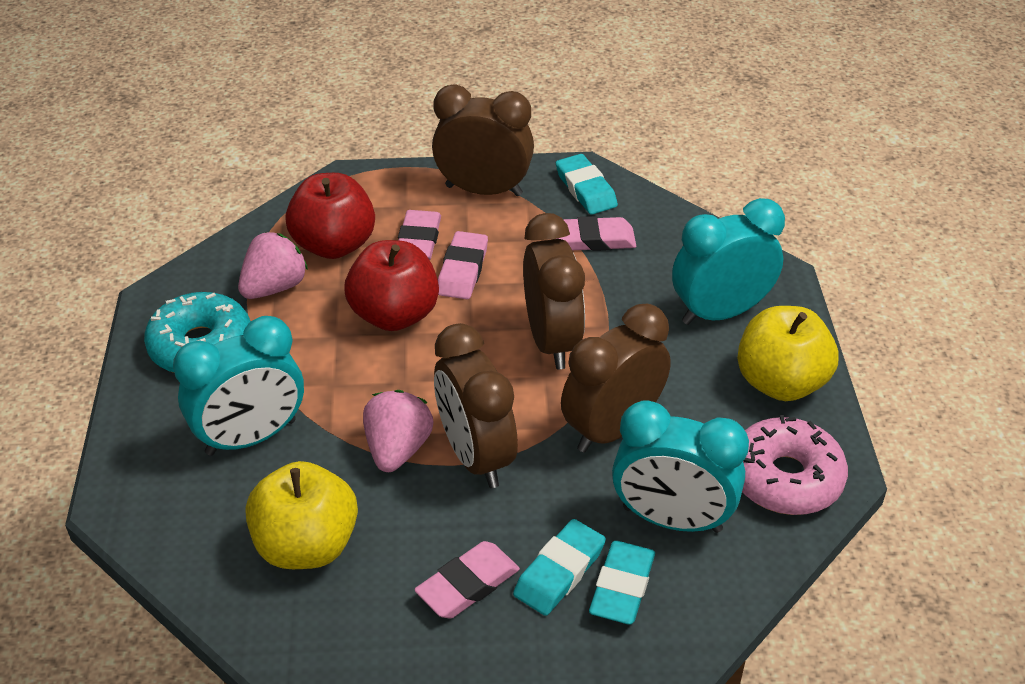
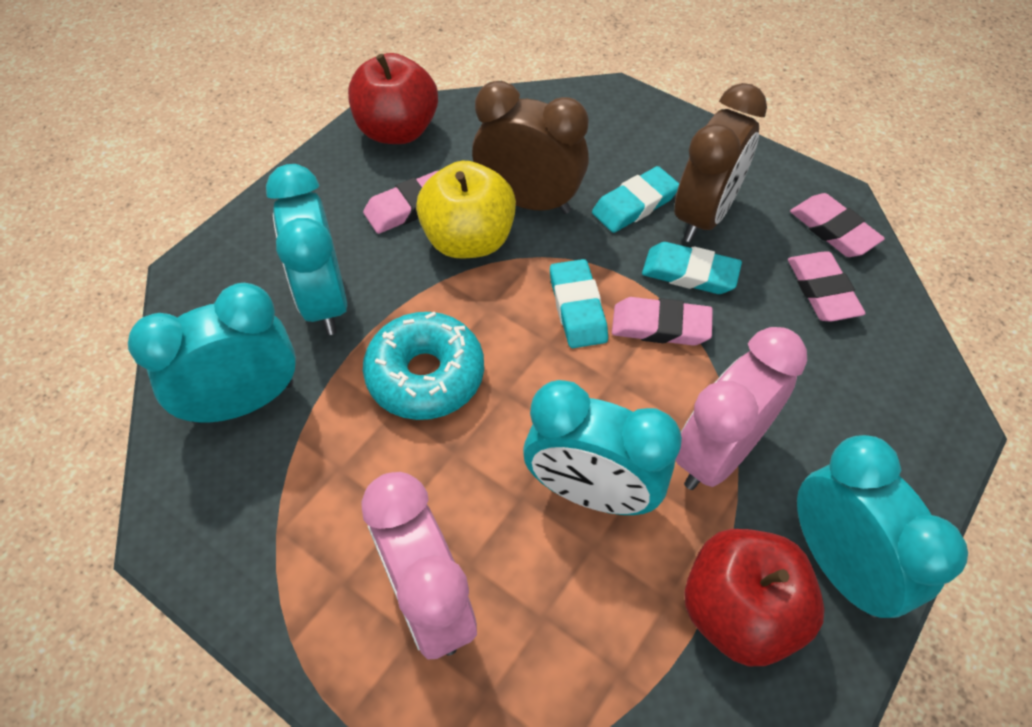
brown clock: [432,85,534,196] [434,323,518,488] [523,213,585,369] [561,304,671,453] = 4 -> [472,81,589,214] [674,83,767,242] = 2
pink clock: none = 0 -> [361,472,477,659] [675,327,807,490] = 2
pink donut: [742,415,848,515] = 1 -> none = 0
pink strawberry: [238,232,308,299] [363,390,434,472] = 2 -> none = 0
turquoise clock: [173,316,304,456] [612,400,749,533] [672,198,785,325] = 3 -> [128,283,296,424] [266,164,347,335] [523,380,682,515] [797,435,968,618] = 4
yellow apple: [245,461,358,569] [737,306,838,401] = 2 -> [416,160,516,259] = 1

